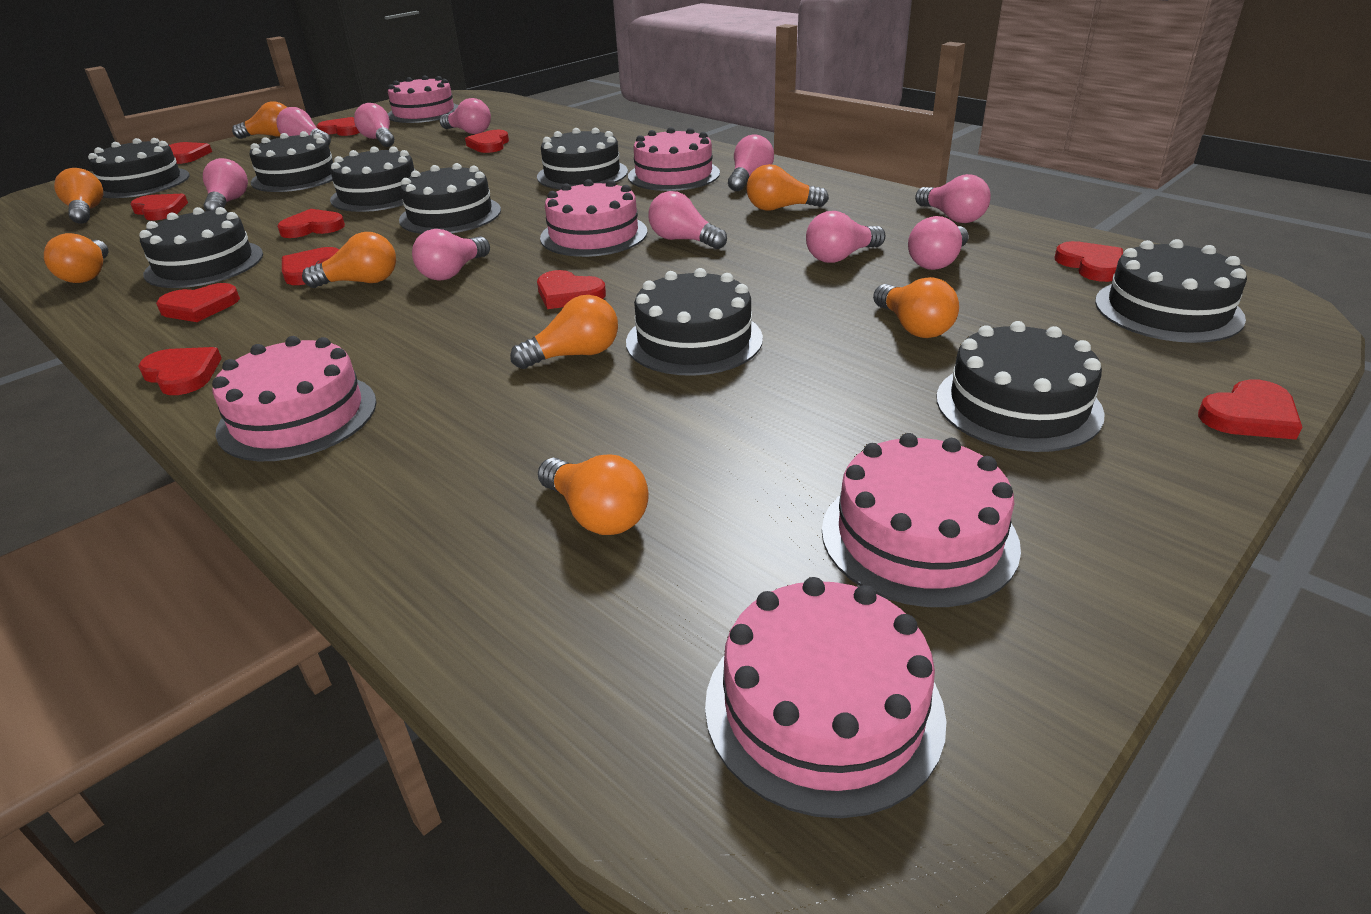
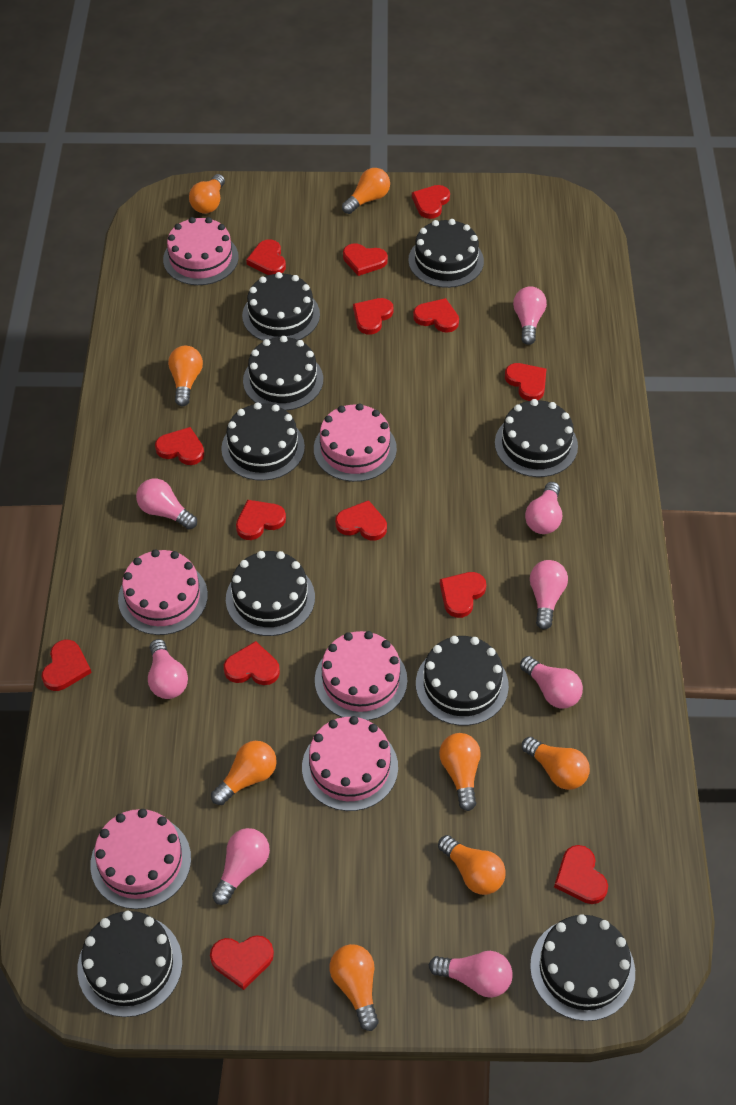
pink light bulb: [203,158,248,211] [276,107,331,145] [354,103,394,147] [412,229,490,281] [440,98,491,134] [648,191,727,249] [728,134,774,191] [806,211,886,263] [908,216,969,270] [915,174,991,223] = 10 -> [136,479,197,530] [148,639,188,699] [212,828,270,905] [429,951,513,998] [513,286,547,345] [520,656,583,709] [525,482,562,534] [530,560,568,630] = 8
red heart: [130,194,188,220] [138,347,222,395] [156,283,240,322] [169,142,212,164] [277,209,345,238] [282,247,339,285] [317,117,360,136] [465,130,509,153] [537,270,606,309] [1054,241,1123,282] [1198,379,1302,440] = 11 -> [41,640,92,691] [155,427,204,465] [210,935,274,990] [224,641,280,685] [236,500,286,540] [246,239,286,275] [335,500,387,541] [343,243,388,276] [353,298,393,334] [412,185,450,219] [413,298,459,333] [440,572,486,618] [505,363,546,401] [554,845,608,904] = 14

